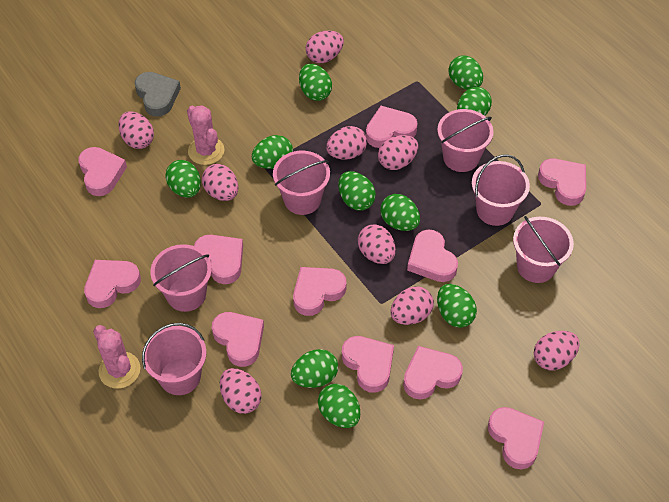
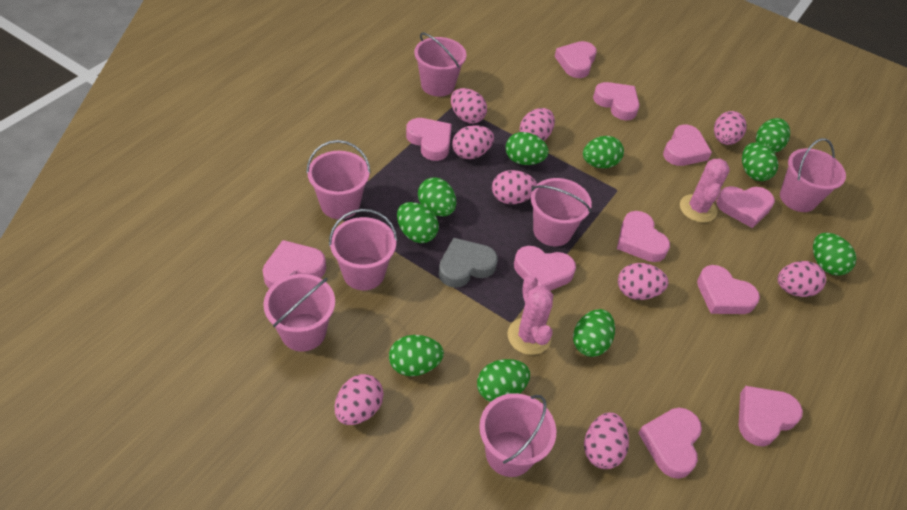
pink bucket: [142,323,207,395] [151,244,212,312] [273,151,330,215] [437,109,494,172] [472,154,530,226] [513,216,574,283] = 6 -> [263,274,335,351] [307,140,371,219] [329,209,397,290] [414,33,467,97] [479,393,556,477] [531,178,592,246] [780,138,846,212] = 7

